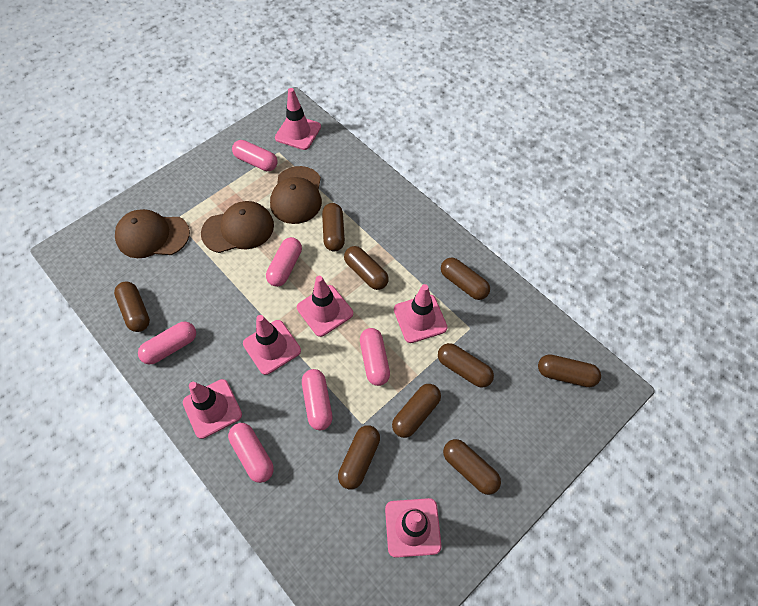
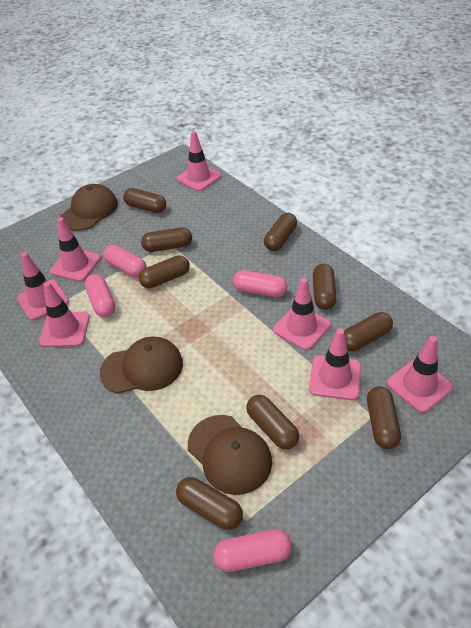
pink capsule: [138,322,196,364] [228,423,274,483] [232,140,278,171] [266,237,302,287] [302,369,333,430] [360,328,390,386] = 6 -> [85,274,115,317] [103,244,147,277] [213,529,292,572] [233,270,288,297] = 4
pink traffic cone: [183,379,242,439] [243,315,301,375] [275,88,321,150] [297,276,353,337] [385,498,442,558] [394,284,448,343] = 6 -> [17,252,69,320] [39,282,90,347] [50,217,101,282] [177,131,221,191] [273,278,331,350] [309,329,361,400] [387,336,453,413] = 7

